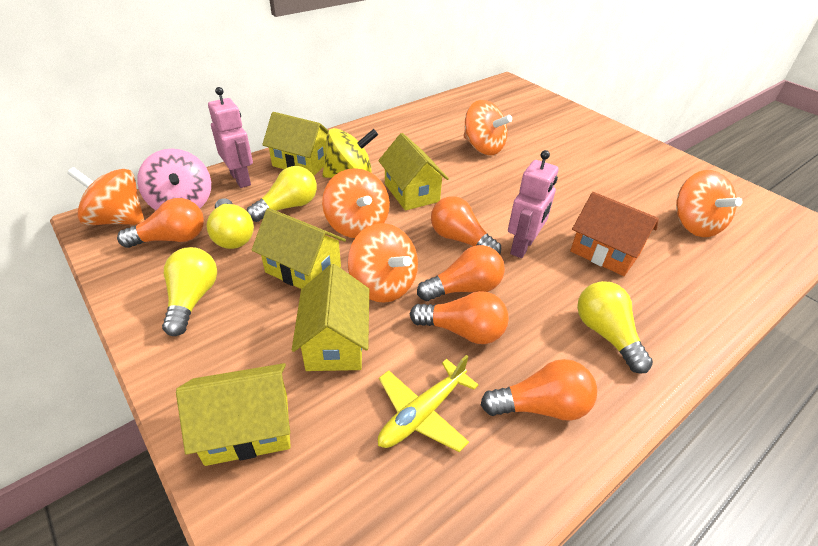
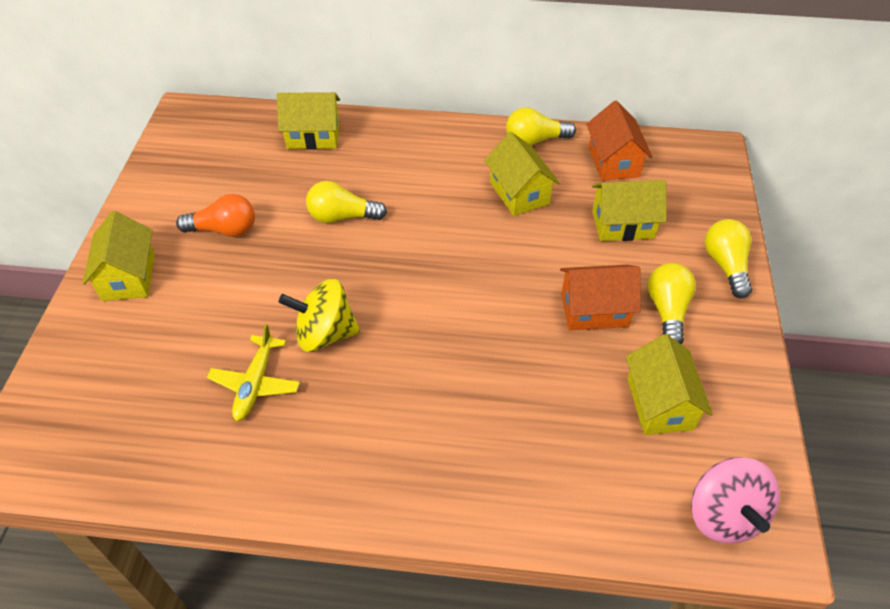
orange house: [570,192,659,276] = 1 -> [560,265,641,330] [586,100,653,181] = 2
orange light bulb: [117,198,204,248] [410,291,509,344] [417,245,505,301] [431,196,501,254] [481,359,597,421] = 5 -> [176,194,255,237] = 1
orange spinning top: [67,167,144,225] [322,168,390,238] [347,223,418,303] [464,100,512,155] [676,170,743,237] = 5 -> none = 0
pink robot: [208,87,253,188] [508,150,559,258] = 2 -> none = 0

